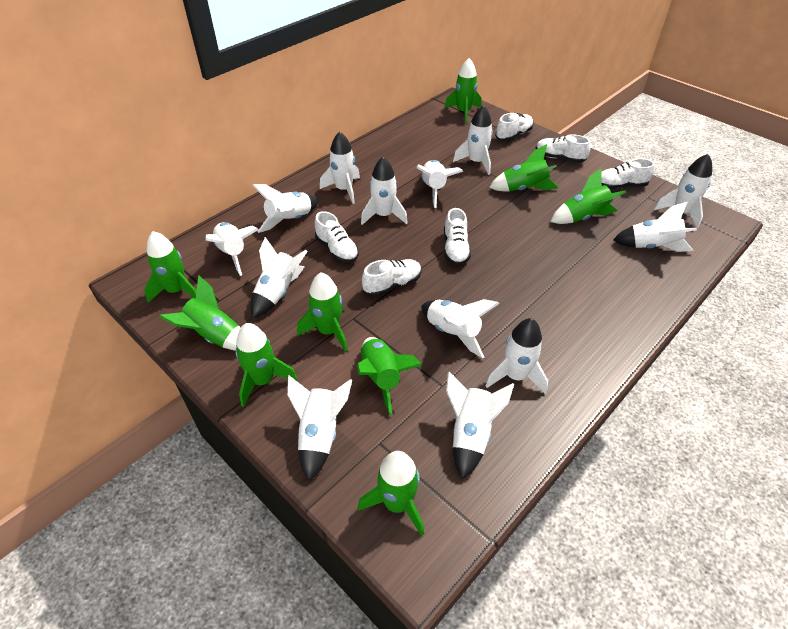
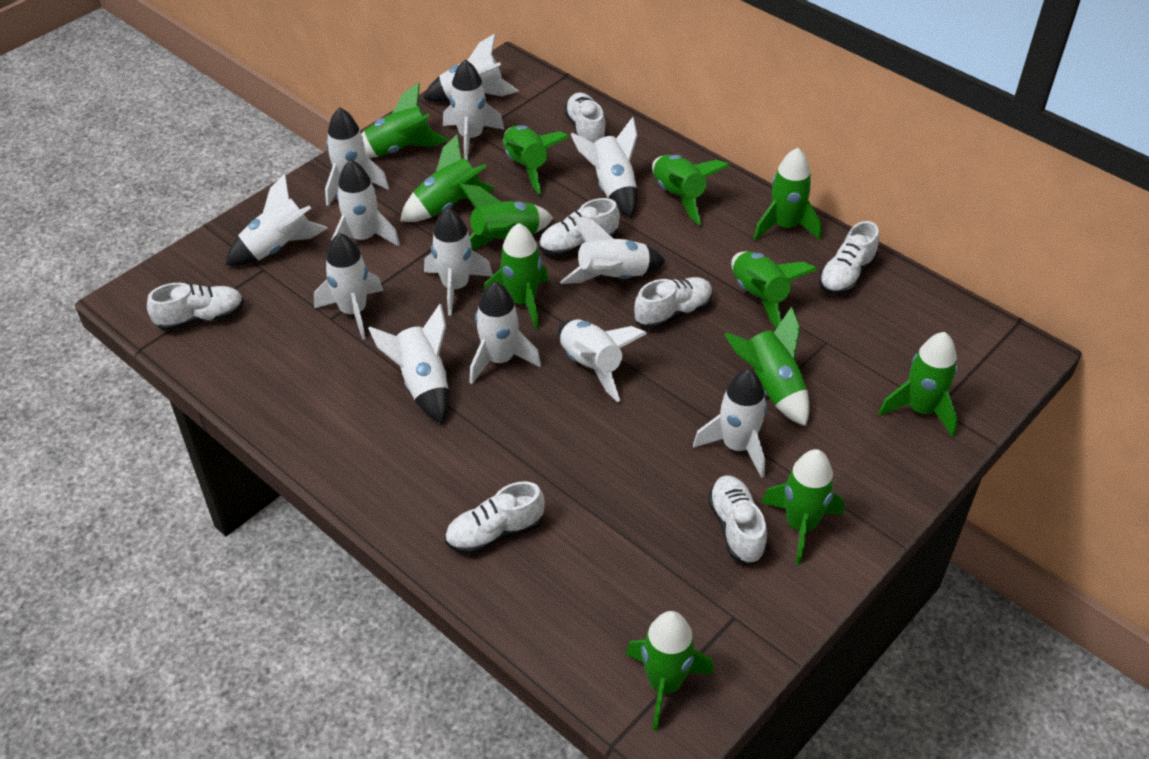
green rocket: [144,231,196,302] [159,275,240,351] [236,323,297,407] [297,272,348,352] [357,337,422,415] [358,451,424,536] [444,58,481,124] [489,144,559,192] [550,169,626,224] = 9 -> [361,83,448,158] [400,135,495,222] [460,184,553,250] [483,223,548,329] [502,125,569,194] [626,611,714,731] [652,155,730,225] [724,306,810,426] [731,251,817,328] [753,148,821,240] [761,449,844,565] [879,332,958,437] = 12
white shoe: [315,211,359,263] [362,259,422,296] [444,208,471,265] [495,113,533,141] [536,134,591,163] [601,158,655,189] = 6 -> [147,283,244,331] [445,481,545,555] [539,198,620,256] [564,93,607,143] [634,277,713,329] [708,476,767,565] [819,221,879,295] = 7

